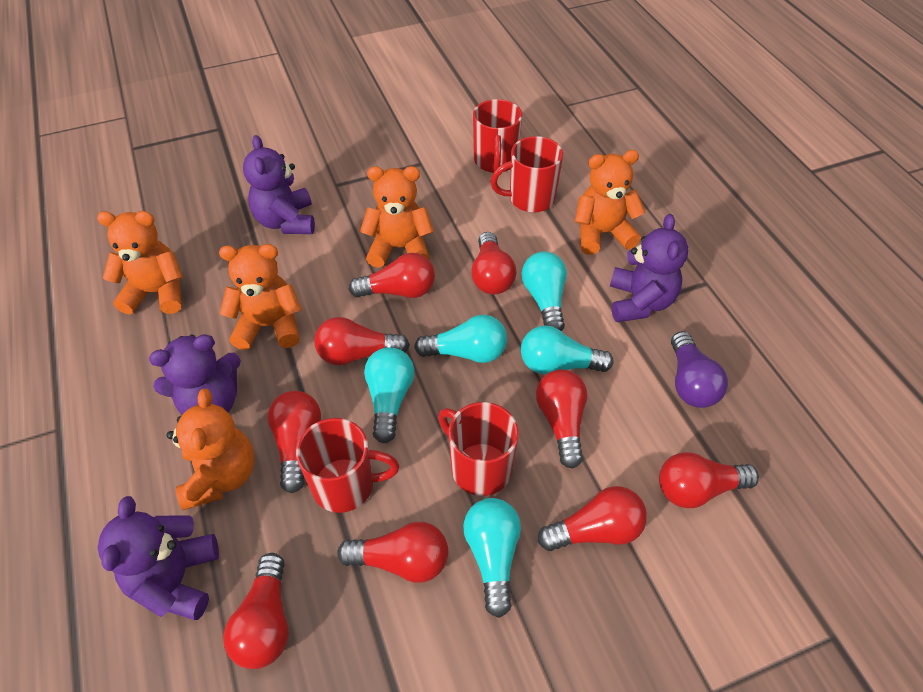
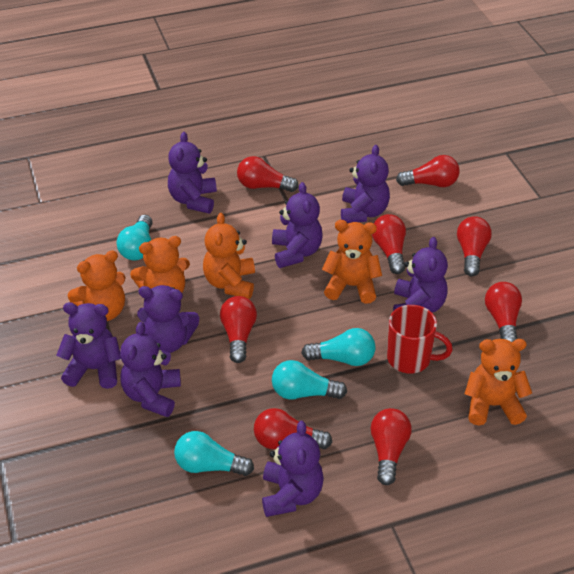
purple light bulb: [671,331,728,408] = 1 -> none = 0
purple teddy bear: [98,496,219,620] [149,334,241,415] [243,135,315,234] [610,214,688,322] = 4 -> [57,302,121,389] [120,322,181,417] [137,285,199,353] [168,132,217,214] [262,421,324,517] [272,182,323,268] [341,145,390,223] [393,237,448,313] = 8
red light bulb: [223,553,289,669] [268,391,321,493] [314,317,410,365] [337,522,448,583] [349,253,435,298] [471,232,516,294] [536,369,588,468] [538,486,647,551] [659,452,759,508] = 9 -> [220,296,257,363] [237,156,299,192] [254,408,332,449] [371,408,412,485] [372,214,406,274] [396,155,460,187] [457,216,492,276] [485,282,522,342] = 8
red mug: [296,418,399,513] [438,402,519,496] [473,99,522,173] [491,136,563,213] = 4 -> [387,305,453,373] = 1
turquoise light bulb: [364,347,414,443] [414,315,507,363] [463,498,521,618] [521,252,567,331] [521,325,614,374] = 5 -> [117,215,153,260] [174,431,254,476] [272,360,347,400] [301,328,375,366] = 4

